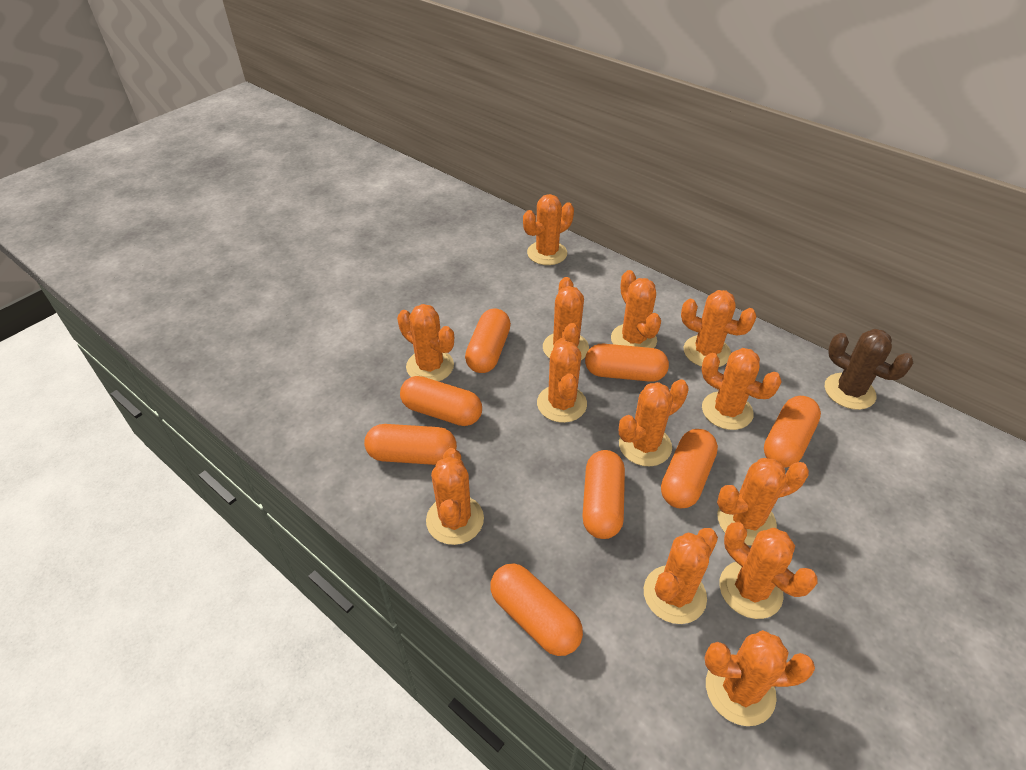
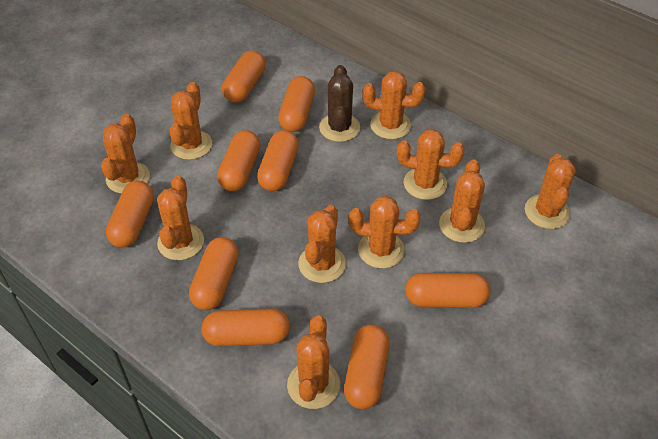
orange cactus: [397,304,454,381] [426,448,484,545] [523,194,574,265] [537,338,587,423] [543,277,589,360] [611,270,661,348] [619,379,689,466] [644,528,718,624] [681,290,757,367] [701,348,782,430] [705,630,815,726] [717,458,809,546] [719,522,818,619] = 13 -> [101,114,150,194] [157,175,204,260] [169,82,212,160] [287,315,340,409] [298,205,346,283] [348,196,421,269] [362,71,425,139] [397,129,465,200] [439,159,485,243] [525,154,576,229] = 10
orange capsule: [364,424,457,465] [400,376,482,426] [465,308,511,373] [490,563,583,656] [583,450,625,539] [585,344,669,382] [661,429,718,509] [764,396,821,468] = 8 -> [106,181,154,248] [189,237,239,310] [202,308,290,346] [217,130,260,191] [222,50,266,103] [257,130,299,191] [278,76,315,132] [344,324,389,409] [405,273,490,308] = 9

